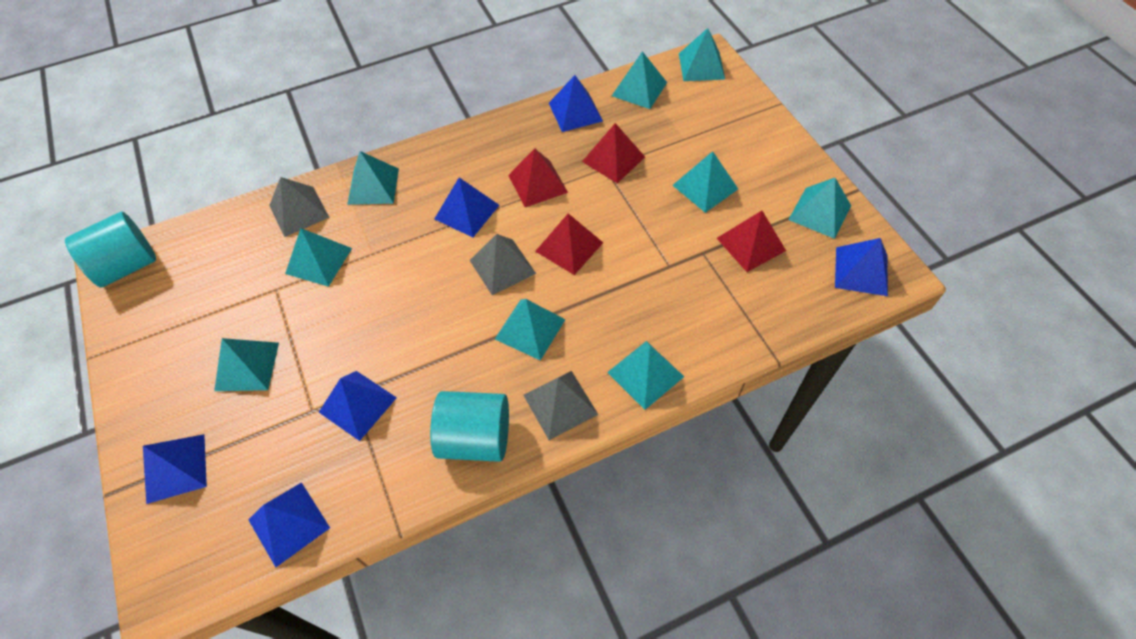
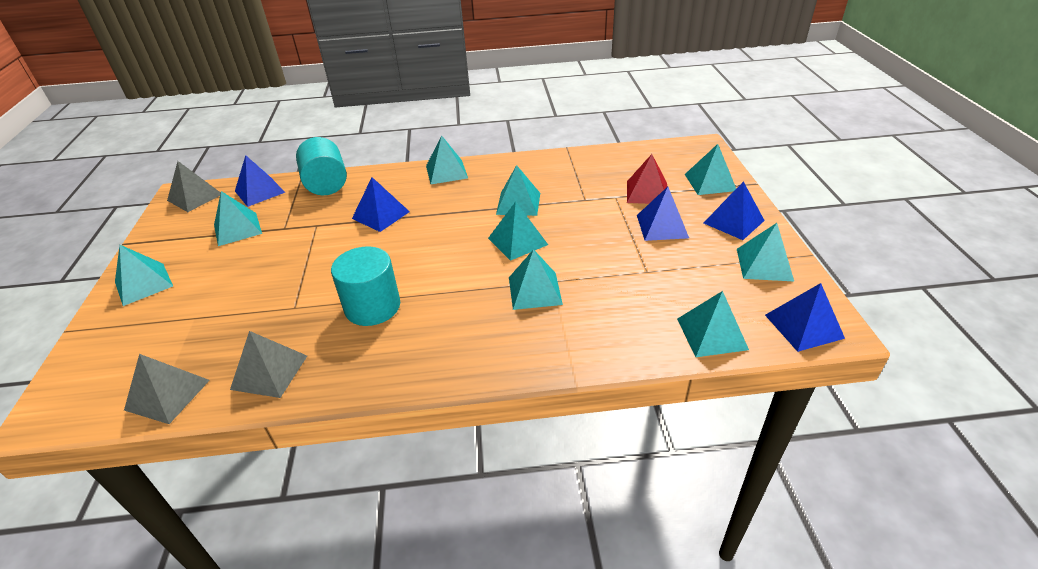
blue pyramid: [143,434,207,504] [248,482,330,567] [319,371,397,441] [434,178,499,237] [549,75,603,132] [835,238,888,296] = 6 -> [235,155,285,207] [352,177,410,232] [637,187,689,241] [704,181,765,240] [765,283,845,352] = 5
red pyramid: [508,148,568,207] [535,214,603,275] [582,123,645,183] [717,211,786,272] = 4 -> [627,154,667,204] = 1

